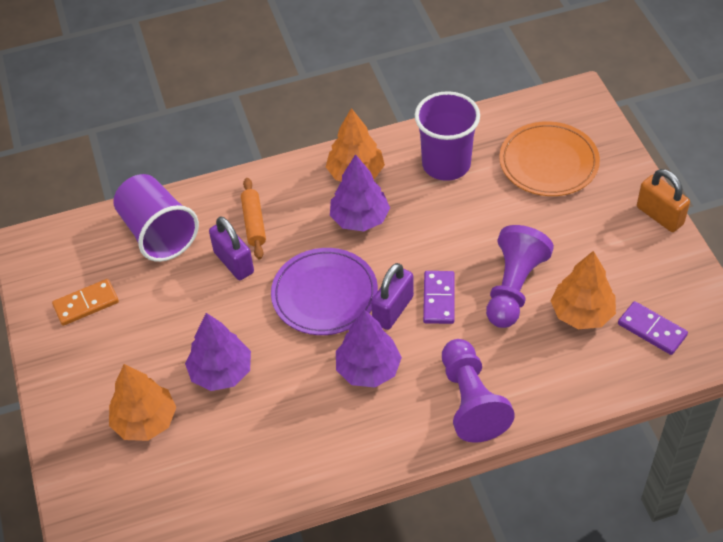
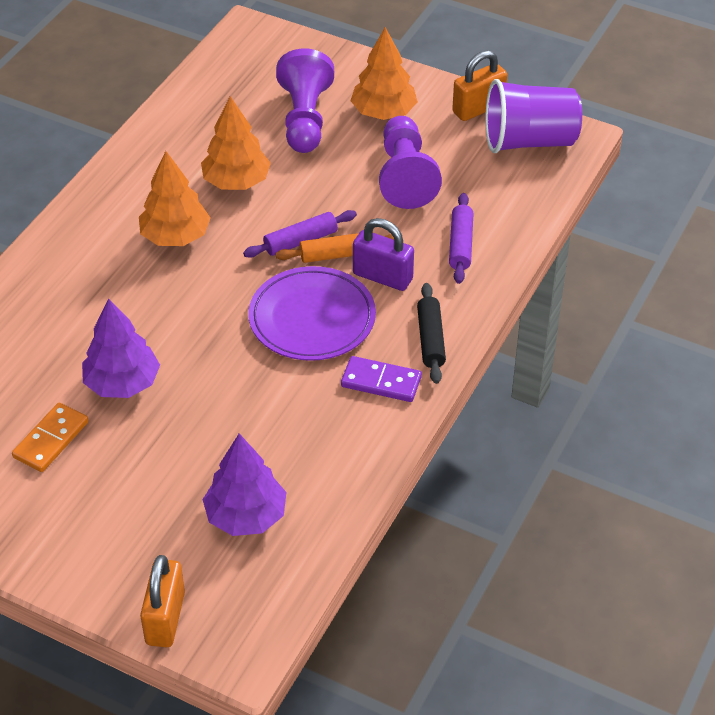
black rolling pin: none = 0 -> [417,283,446,384] = 1
orange padlock: [637,169,690,232] = 1 -> [140,555,185,647] [452,50,507,121] = 2
orange plate: [499,121,600,196] = 1 -> none = 0
purple cup: [113,174,199,262] [415,91,480,181] = 2 -> [485,79,582,153] = 1
purple domino: [423,271,455,324] [618,301,688,355] = 2 -> [341,356,422,402] = 1
purple padlock: [209,217,254,280] [371,263,414,330] = 2 -> [353,218,414,291] = 1
purple rolling pin: none = 0 -> [243,210,357,258] [449,193,474,284] = 2
purple tree: [185,313,251,391] [330,154,390,232] [336,309,402,388] = 3 -> [82,298,160,398] [203,434,286,536] = 2

